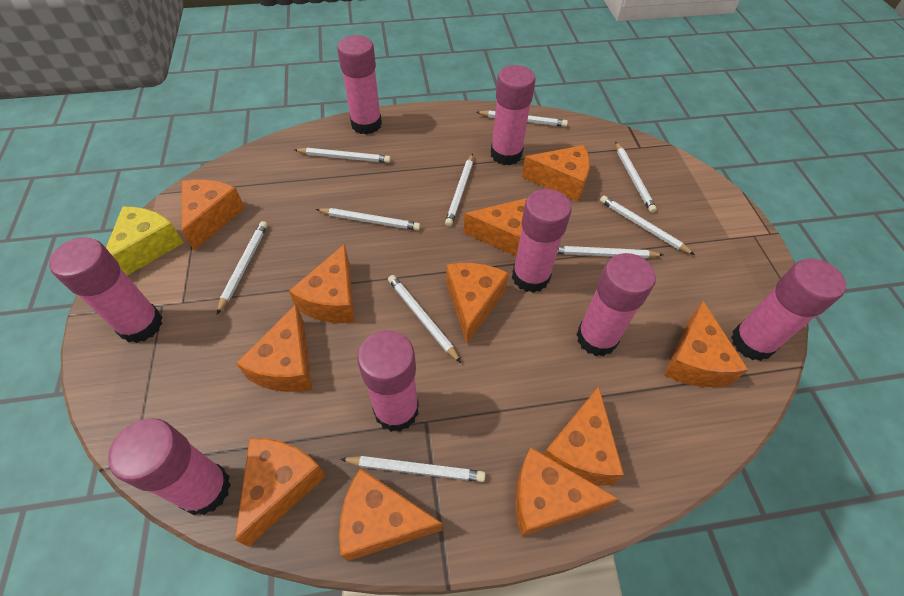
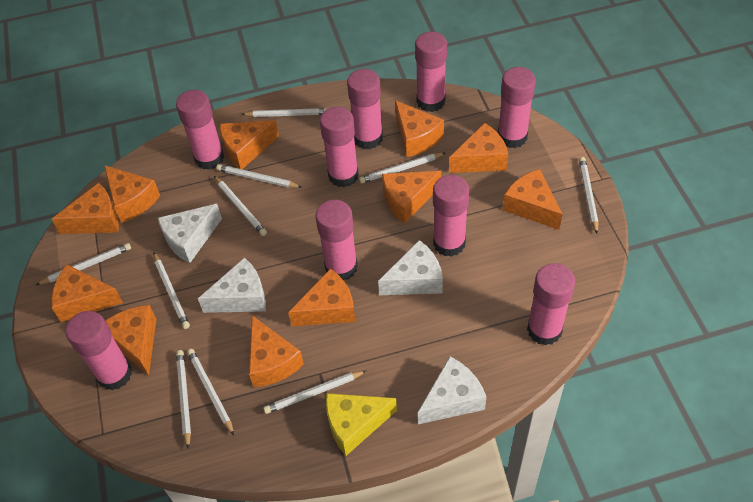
pink glue stick: [49,237,162,343] [108,418,231,515] [337,35,382,135] [357,330,419,432] [491,65,536,165] [512,189,572,293] [576,253,656,356] [731,258,846,361] = 8 -> [66,311,132,390] [176,90,224,170] [315,200,358,280] [320,106,359,187] [347,69,383,149] [415,31,447,112] [433,175,469,257] [498,67,536,148] [527,263,575,346] = 9
white cheese: none = 0 -> [158,204,222,263] [198,257,266,313] [378,240,443,295] [418,356,487,424] = 4

